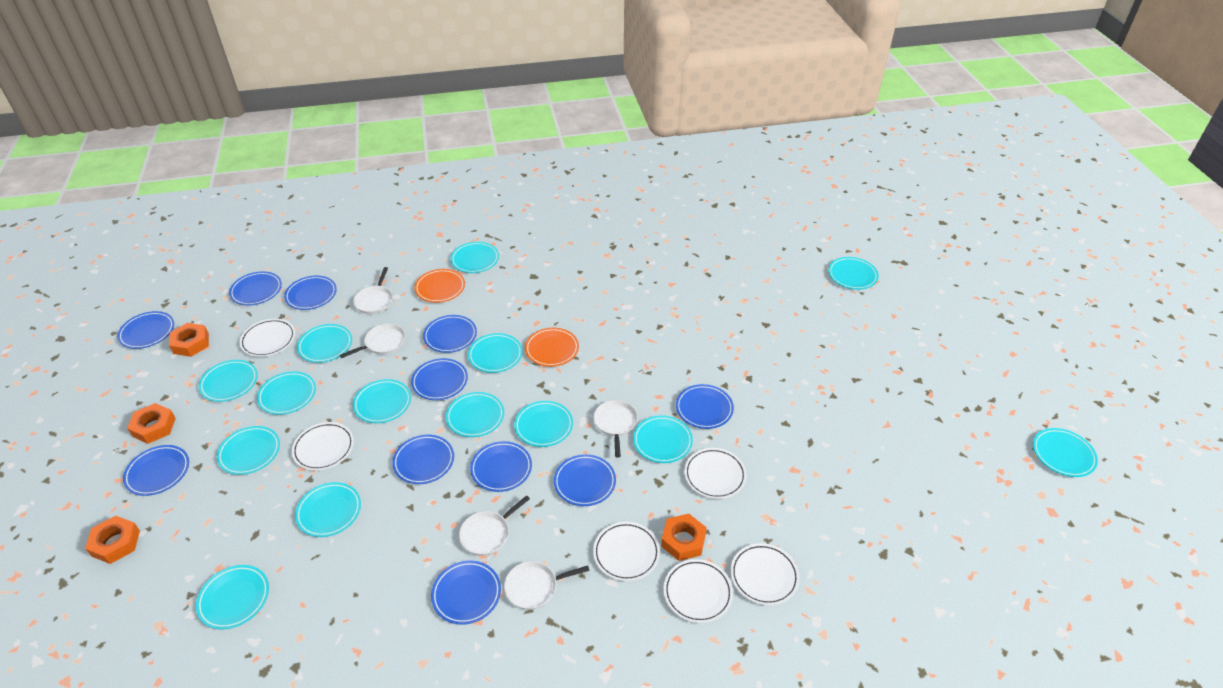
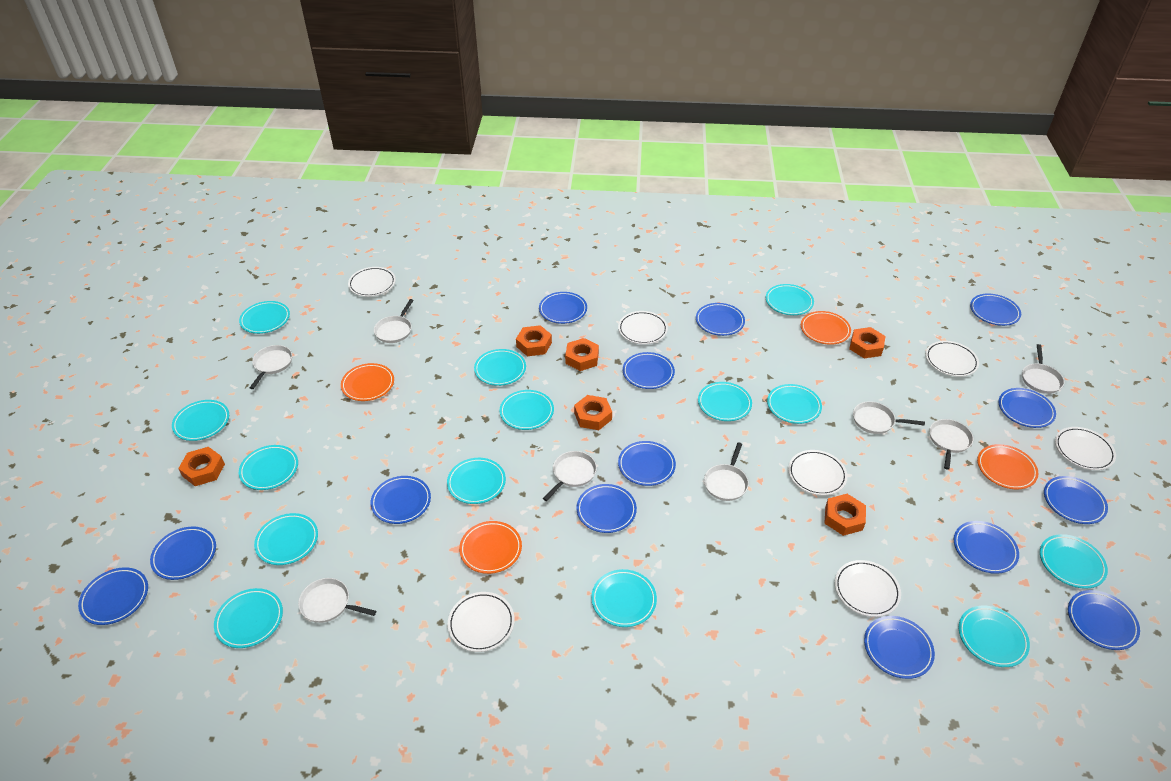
blue plate: [117,311,174,349] [123,445,189,496] [229,271,282,306] [284,276,337,310] [392,435,454,484] [411,358,468,400] [423,315,477,353] [431,560,501,625] [470,441,532,492] [554,454,616,506] [676,384,734,429] = 11 -> [78,567,148,625] [150,527,216,580] [371,476,431,524] [539,292,587,324] [577,484,637,533] [618,441,676,486] [623,352,675,389] [696,303,745,336] [864,616,935,679] [954,521,1019,574] [970,293,1021,326] [999,388,1056,428] [1044,476,1108,524] [1068,590,1140,650] = 14
orange nut: [85,516,140,564] [127,403,176,444] [169,323,209,357] [661,514,707,561] = 4 -> [178,447,225,486] [516,325,552,356] [565,338,599,371] [574,395,612,430] [824,494,866,536] [849,327,886,358] = 6
orange plate: [414,269,465,303] [525,328,579,367] = 2 -> [341,363,394,401] [459,521,522,574] [801,311,851,345] [977,444,1038,489] = 4
white pan: [340,324,405,358] [353,267,393,314] [459,495,530,556] [504,561,590,610] [594,400,638,457] = 5 -> [250,345,292,389] [298,578,376,623] [374,299,414,343] [543,451,597,501] [704,442,749,501] [853,401,925,434] [930,419,973,470] [1022,344,1064,394] = 8
white plate: [240,319,295,357] [292,422,354,471] [593,522,660,581] [664,559,733,623] [684,448,747,499] [731,543,799,605] = 6 -> [348,267,396,297] [448,592,515,652] [618,311,668,344] [788,450,847,496] [835,560,901,617] [926,341,979,377] [1055,427,1116,470] = 7

